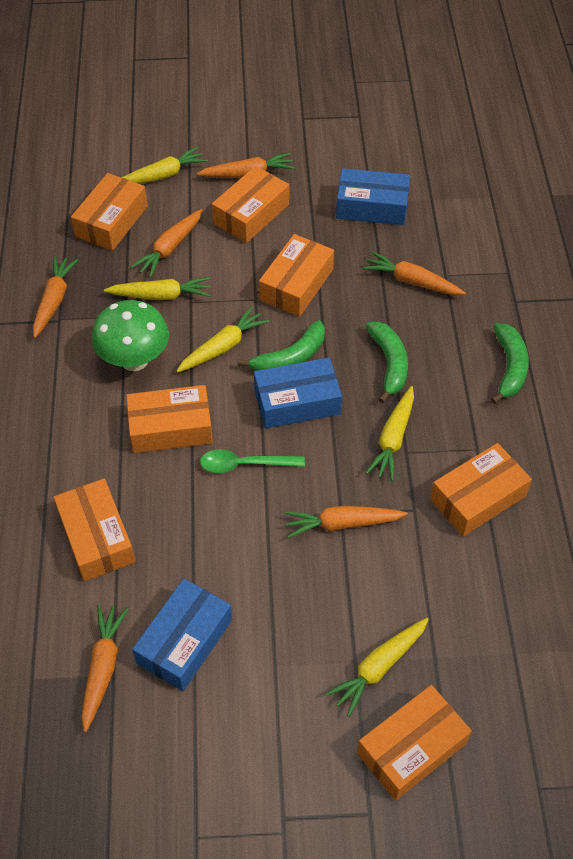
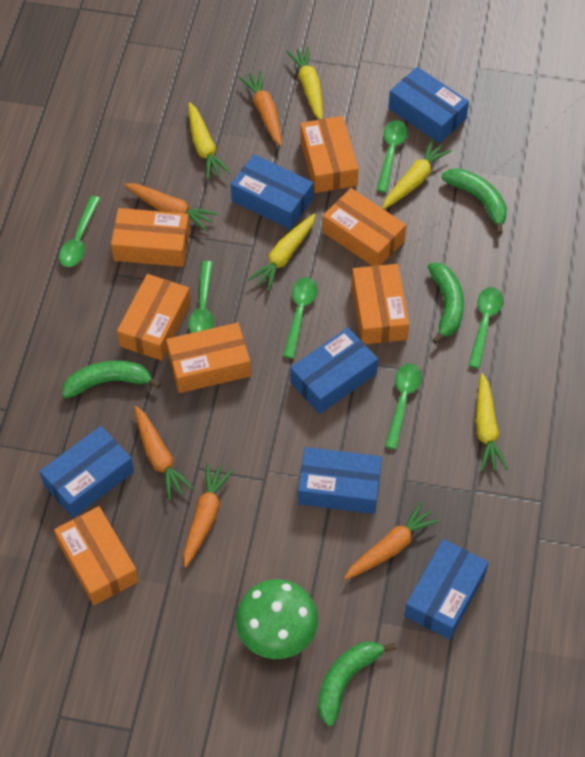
blue box: [132,579,232,691] [254,358,342,429] [336,168,410,225] = 3 -> [40,426,134,518] [231,154,313,230] [290,328,378,414] [298,447,382,514] [388,67,469,143] [404,539,489,640] = 6
green banana: [238,320,325,371] [366,322,408,403] [491,323,529,404] = 3 -> [62,361,161,398] [318,641,396,726] [428,263,464,344] [441,168,507,235] = 4
green spoon: [200,449,305,473] = 1 -> [59,196,101,267] [188,261,214,333] [283,277,318,359] [377,120,407,193] [385,363,422,450] [468,287,503,368] = 6
orange carrot: [33,256,78,338] [81,605,128,732] [131,209,203,278] [197,153,295,178] [284,506,408,538] [363,251,466,295] = 6 -> [124,183,218,232] [134,406,194,500] [183,463,233,568] [239,71,282,147] [344,501,440,580] = 5

